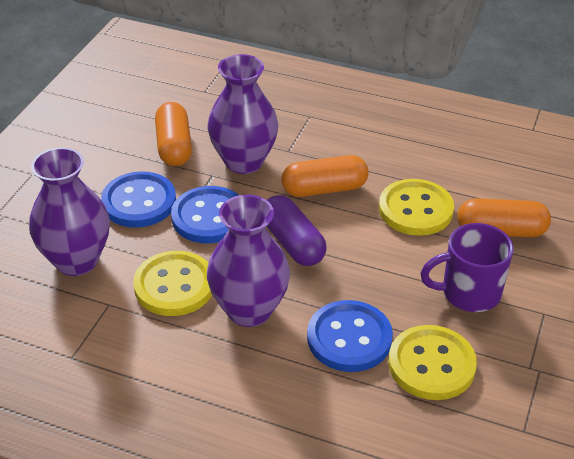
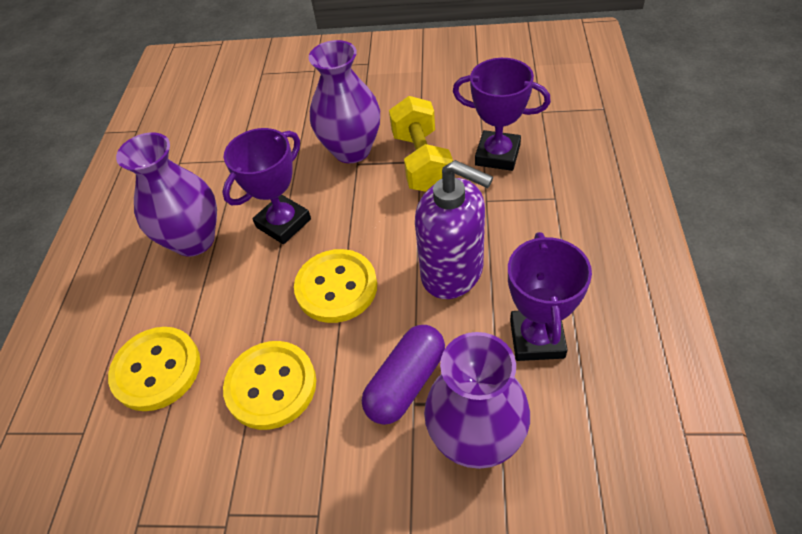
blue button: [101,171,176,228] [171,186,239,243] [307,300,393,372] = 3 -> none = 0
orange capsule: [155,102,192,166] [282,155,369,197] [457,198,551,237] = 3 -> none = 0
purple mug: [420,223,514,312] = 1 -> none = 0
purple soap dispenser: none = 0 -> [415,160,493,299] = 1
purple trophy: none = 0 -> [222,128,311,244] [453,58,551,171] [508,232,592,361] = 3
yellow dumbbell: none = 0 -> [389,96,453,192] = 1

